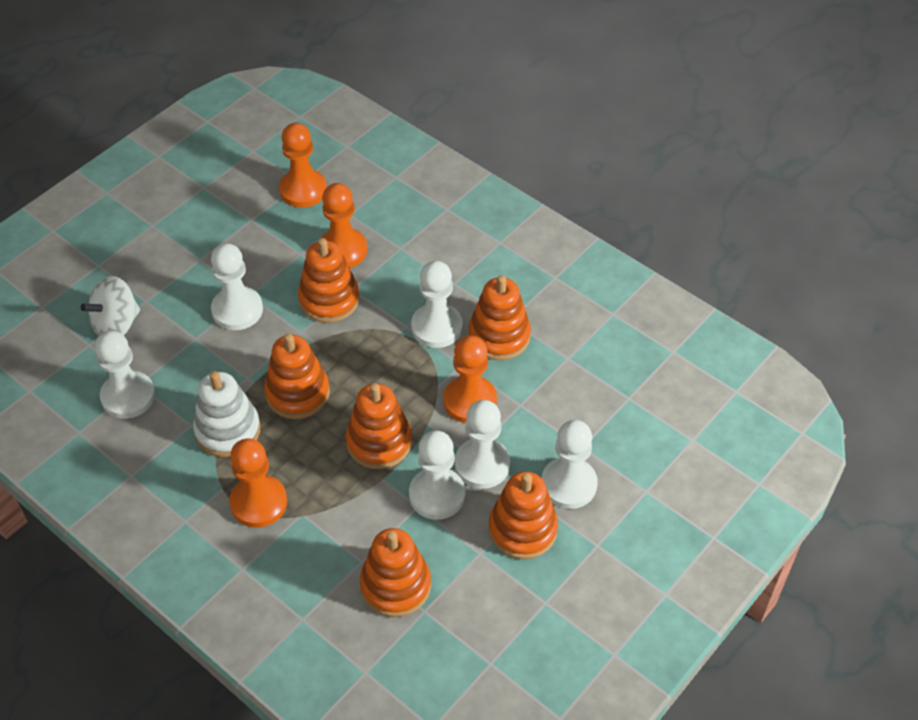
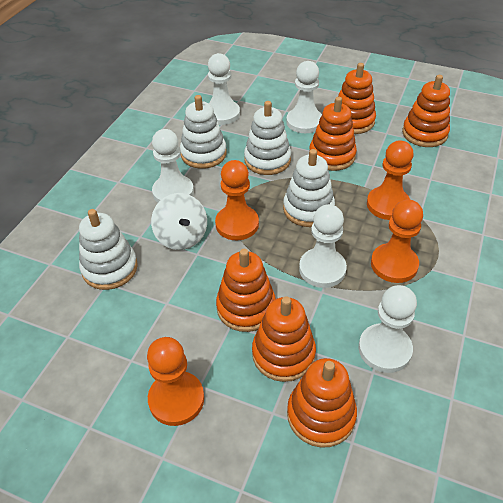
white pawn: [94,331,155,419] [211,243,263,330] [409,431,465,520] [411,261,463,348] [455,400,510,489] [542,420,598,509] = 6 -> [152,129,194,203] [208,53,240,125] [286,61,322,133] [299,204,347,288] [359,285,417,373] = 5
white stacking toy: [193,371,260,457] = 1 -> [79,209,138,290] [180,95,227,169] [244,101,291,175] [283,149,335,227] = 4

